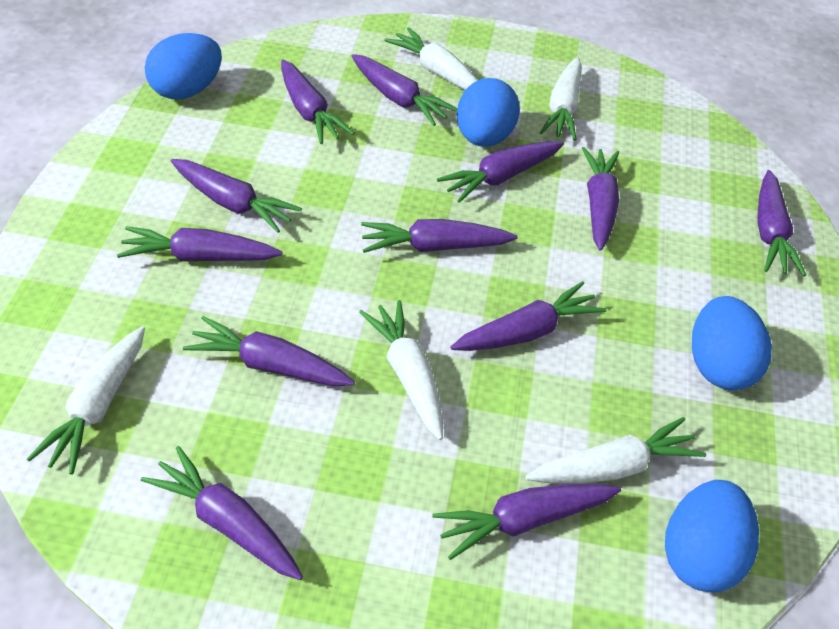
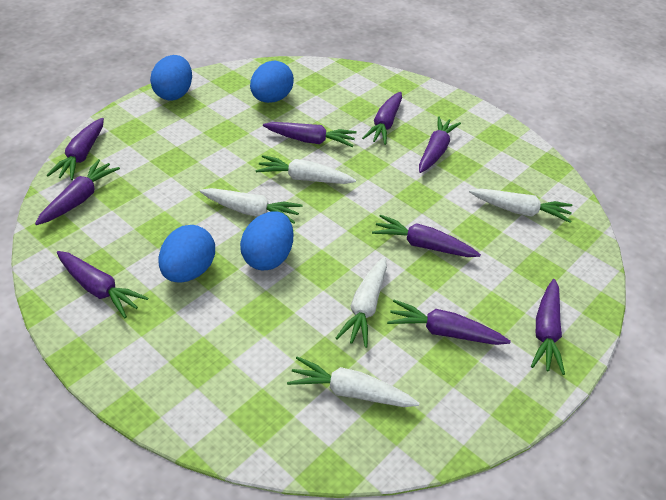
purple carrot: [117,226,282,262] [141,446,303,580] [171,159,302,233] [183,316,355,386] [281,59,354,144] [352,54,458,126] [361,219,518,253] [433,484,621,560] [437,141,564,203] [451,281,606,351] [582,147,619,251] [757,170,806,277] = 12 -> [35,159,120,225] [47,118,104,180] [57,251,149,318] [263,122,357,147] [362,92,402,145] [372,214,481,257] [387,300,511,345] [419,116,461,173] [531,279,565,375] = 9

